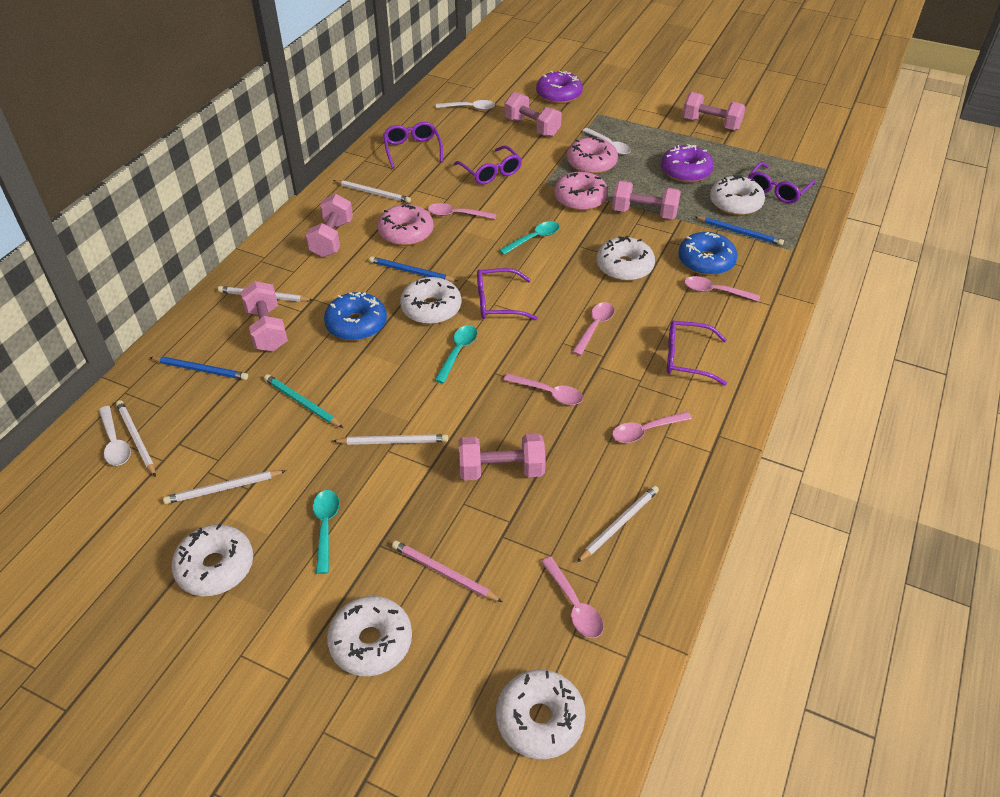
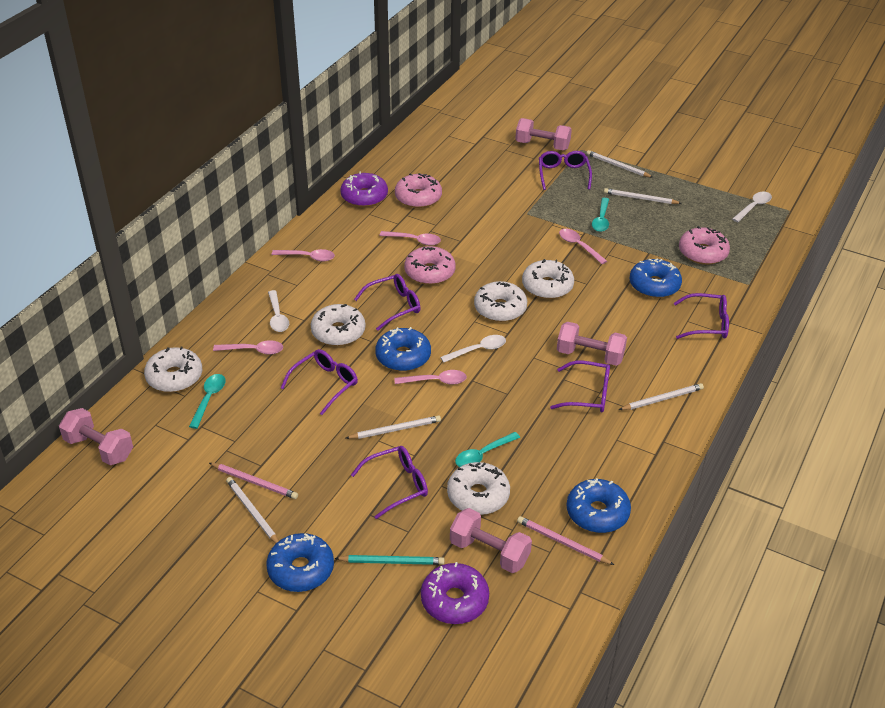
blue donut: [324,292,387,341] [678,232,737,276] = 2 -> [266,533,334,592] [375,327,431,371] [567,478,631,533] [630,259,682,298] = 4
blue pencil: [149,357,248,380] [369,256,457,282] [695,216,784,246] = 3 -> none = 0
pink dumbbell: [241,281,288,352] [306,194,353,257] [459,433,546,480] [504,92,562,137] [612,181,681,219] [683,92,746,130] = 6 -> [59,408,133,465] [450,508,532,573] [515,118,572,150] [557,322,627,366] = 4
pink pencil: [392,541,502,602] = 1 -> [209,463,298,499] [517,516,614,565] = 2
pink spoon: [428,203,496,219] [503,373,583,405] [541,557,604,638] [572,302,615,356] [612,411,692,443] [684,276,760,302] = 6 -> [213,340,283,355] [272,249,335,261] [379,231,441,246] [395,370,467,385] [559,229,607,264] = 5
purple glasses: [383,122,443,169] [453,145,522,185] [477,268,538,320] [667,320,727,385] [748,162,815,203] = 5 -> [281,349,358,415] [351,446,428,519] [354,274,420,331] [539,151,592,190] [550,360,610,412] [674,293,729,339] = 6
white donut: [172,524,253,596] [327,596,412,676] [400,277,461,324] [496,670,586,759] [596,236,655,281] [710,175,765,216] = 6 -> [144,346,202,392] [311,304,365,346] [447,462,510,515] [474,281,527,322] [522,259,574,299] = 5
white pencil: [116,400,156,477] [163,470,285,504] [218,286,313,302] [333,180,411,203] [333,434,448,445] [577,485,659,562] = 6 -> [226,477,279,543] [346,416,441,439] [587,150,653,178] [604,188,681,204] [619,383,704,410] = 5

